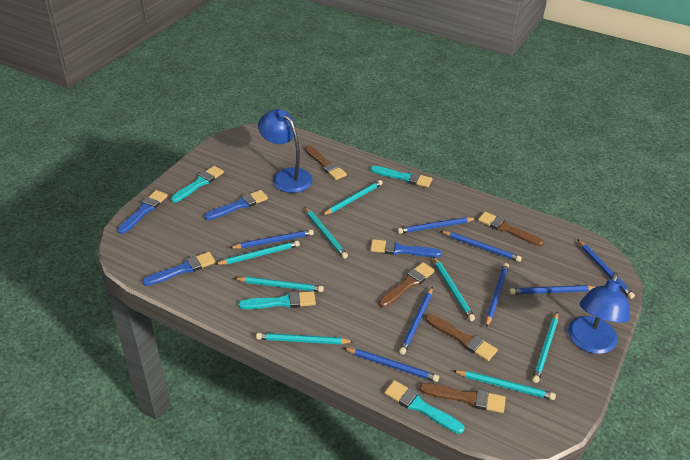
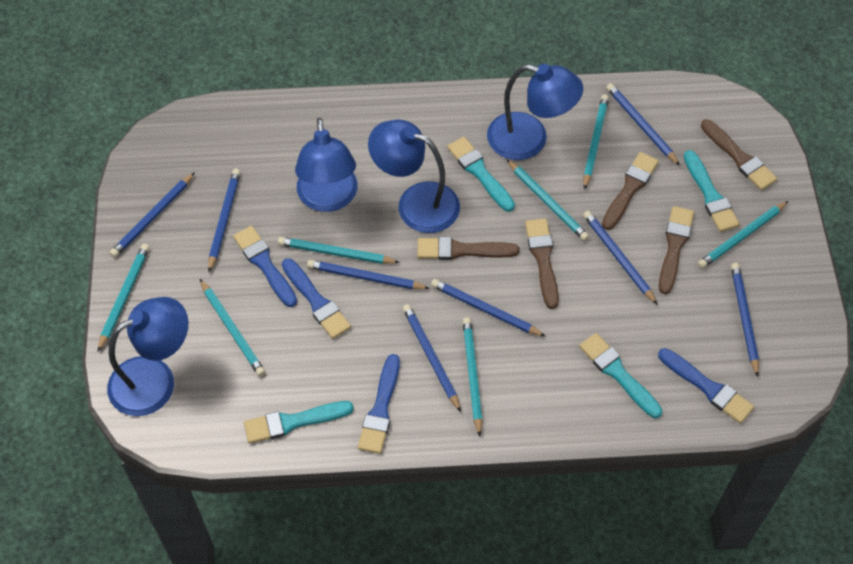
blue lamp: [258,109,313,193] [568,272,630,354] = 2 -> [107,297,188,416] [295,118,358,212] [368,120,460,233] [487,64,583,160] = 4
turquoise pencil: [215,241,300,265] [234,277,324,292] [256,333,354,344] [305,207,348,259] [322,180,383,216] [433,256,475,321] [452,370,556,400] [532,311,558,383] = 8 -> [98,244,150,352] [200,279,265,376] [278,237,400,264] [463,317,482,437] [506,159,589,241] [583,94,609,190] [698,201,788,269] = 7

